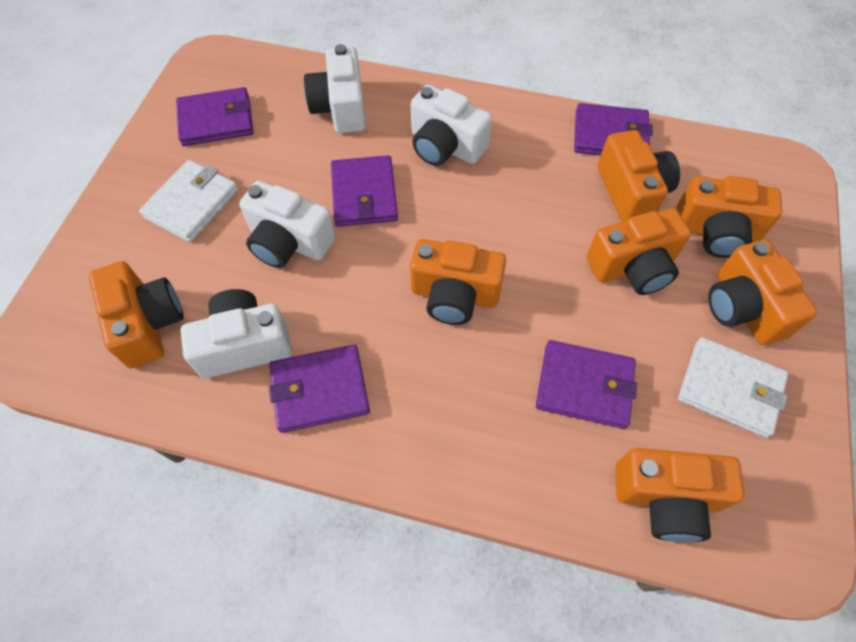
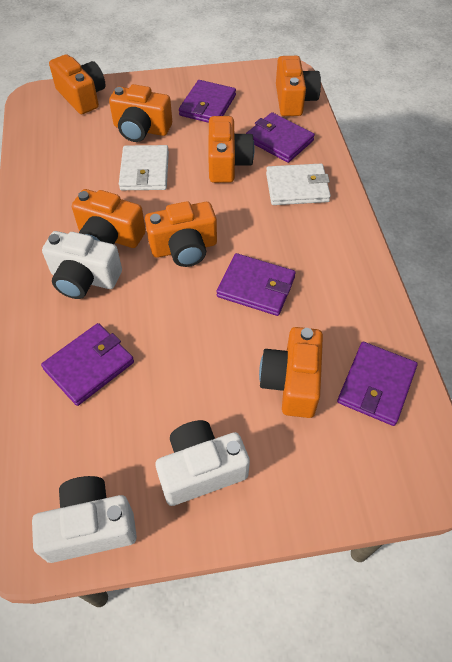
white camera: [180,289,292,378] [239,181,335,268] [304,44,366,133] [411,85,492,166] = 4 -> [32,476,137,563] [42,231,122,299] [156,420,250,506] = 3

